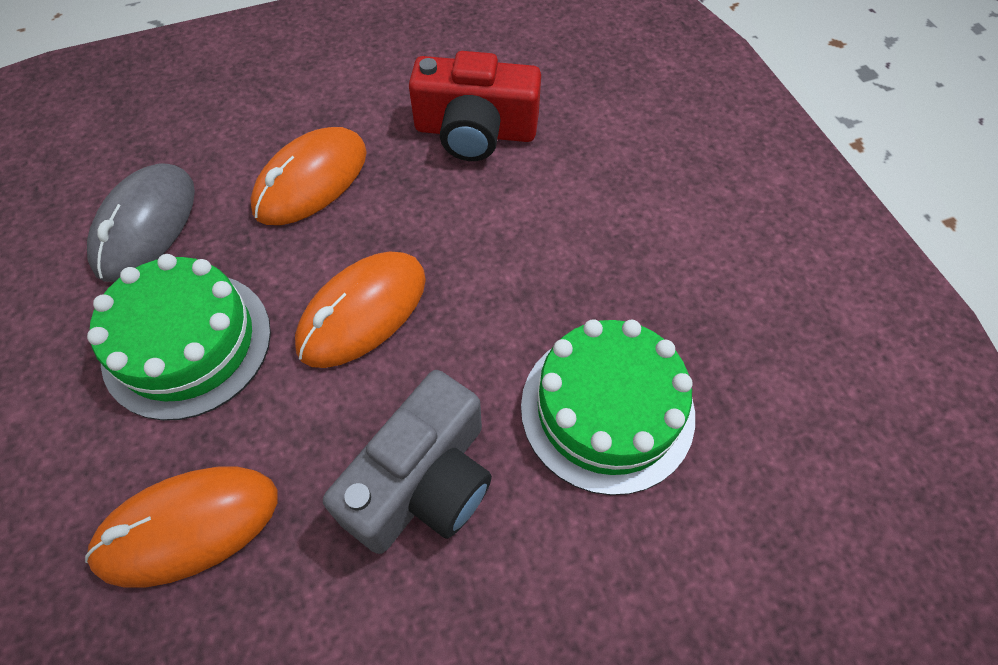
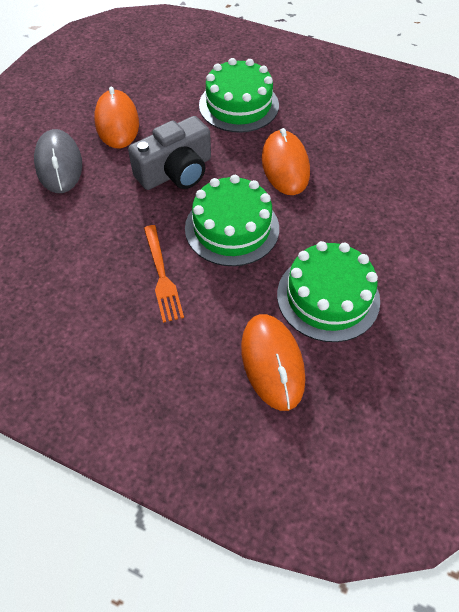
green cake: [87,254,271,421] [521,319,695,495] = 2 -> [185,175,279,266] [199,58,279,133] [277,241,380,342] = 3
orange fork: none = 0 -> [144,225,184,323] = 1
red camera: [409,51,541,161] = 1 -> none = 0

